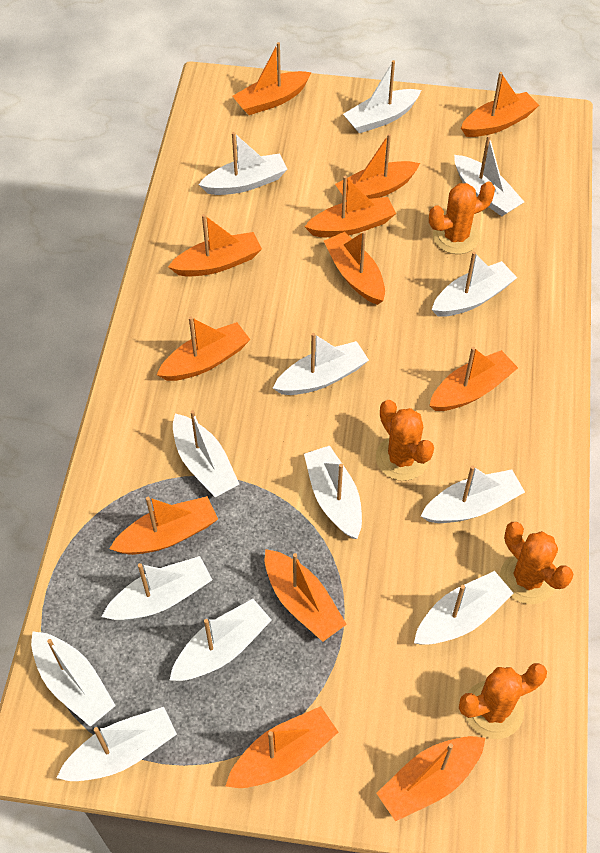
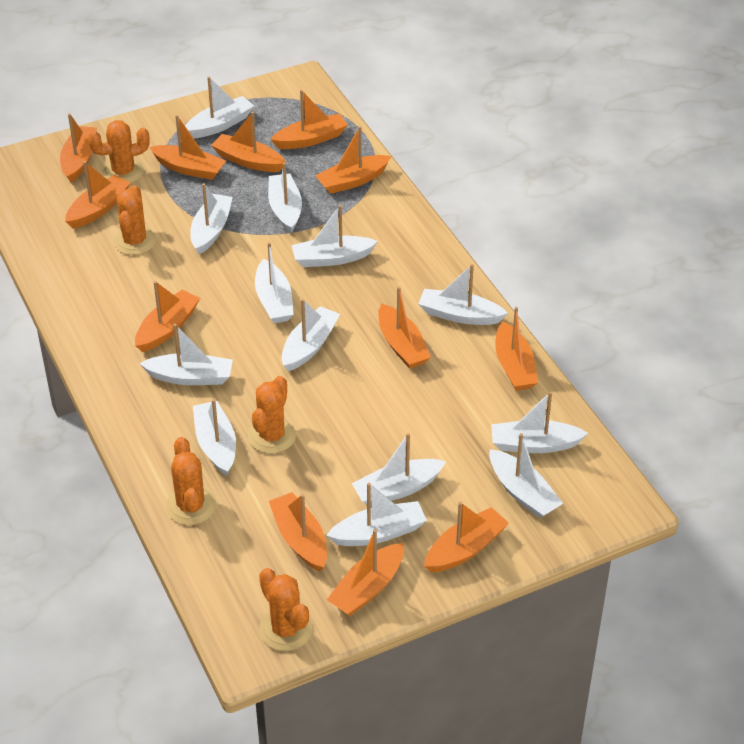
orange cactus: [376,400,434,481] [429,181,495,254] [459,663,547,739] [500,522,574,604] = 4 -> [88,120,150,183] [113,185,156,255] [166,437,216,525] [248,376,296,454] [259,568,313,651] = 5

